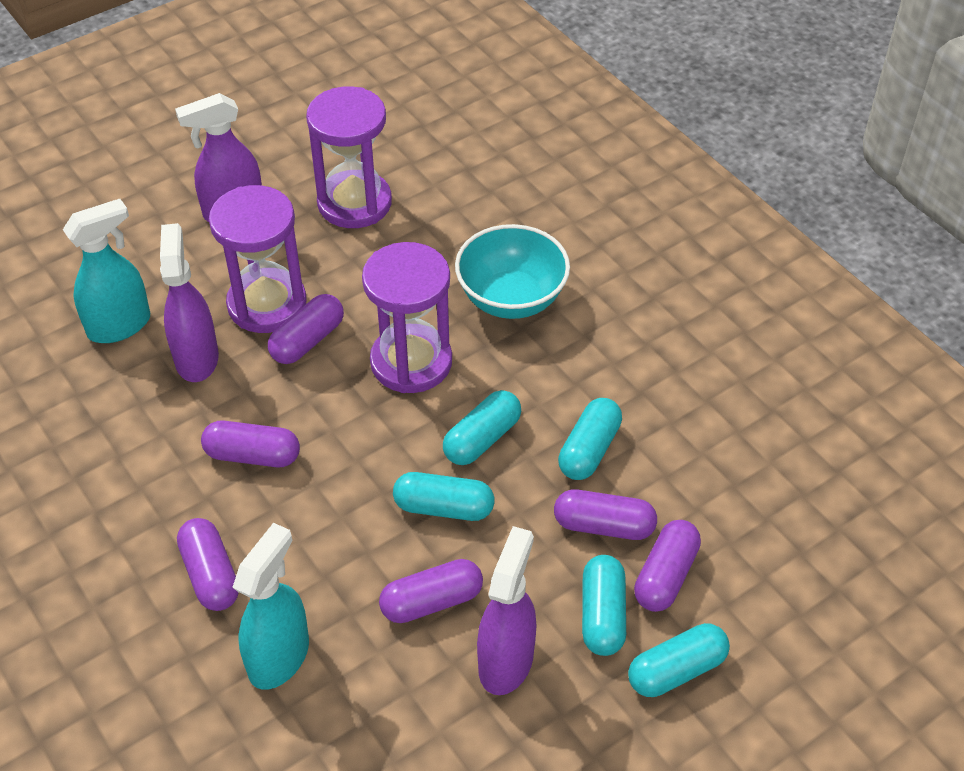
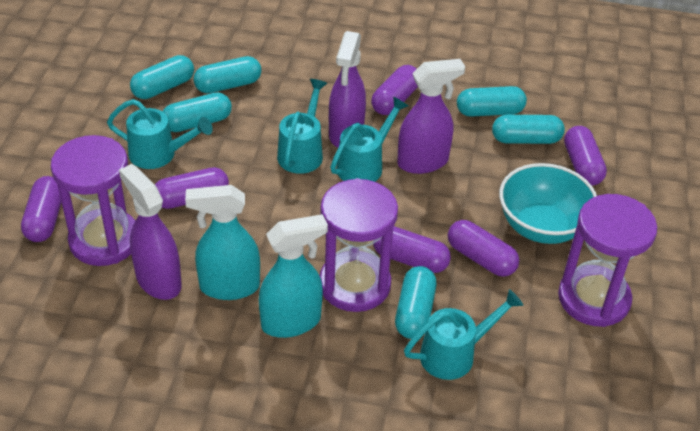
turquoise capsule: [393,472,494,521] [443,390,521,465] [558,398,622,480] [582,555,626,656] [628,623,730,697] = 5 -> [130,55,194,99] [163,92,232,132] [193,56,261,93] [395,266,436,339] [457,86,527,117] [492,115,565,144] = 6
turquoise watering can: none = 0 -> [107,99,213,169] [277,79,327,174] [330,96,408,182] [404,289,523,380] = 4

